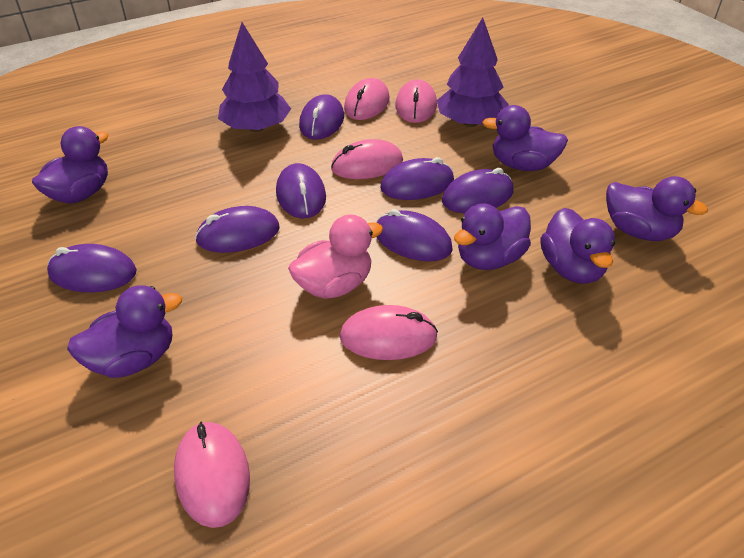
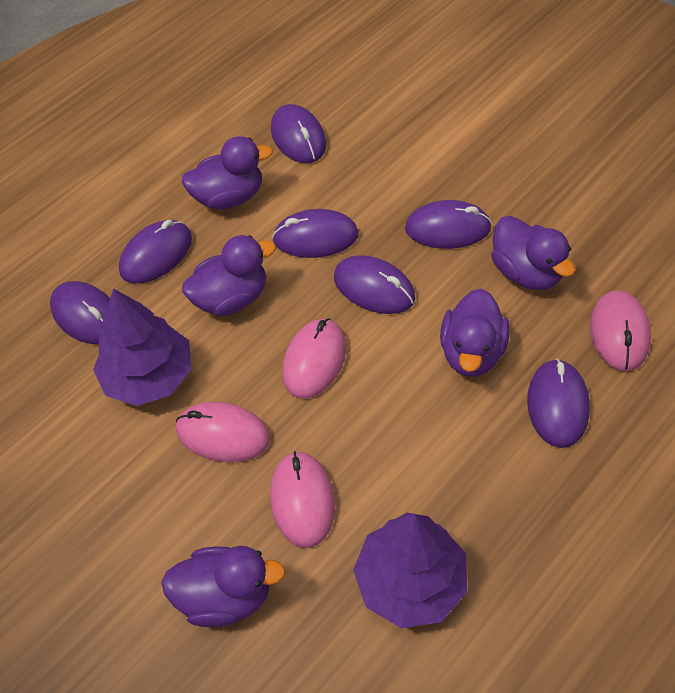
pink duck: [288,214,383,299] = 1 -> none = 0
pink mouse: [174,421,250,528] [331,139,403,179] [340,305,438,360] [344,78,390,120] [395,79,437,123] = 5 -> [176,402,270,462] [270,451,335,548] [282,318,346,399] [590,290,651,372] = 4
purple duck: [32,126,109,203] [67,285,182,378] [454,203,531,270] [482,105,568,171] [541,208,615,284] [606,176,708,241] = 6 -> [161,546,286,627] [182,136,273,210] [182,235,276,316] [440,289,510,377] [491,216,575,290] = 5

